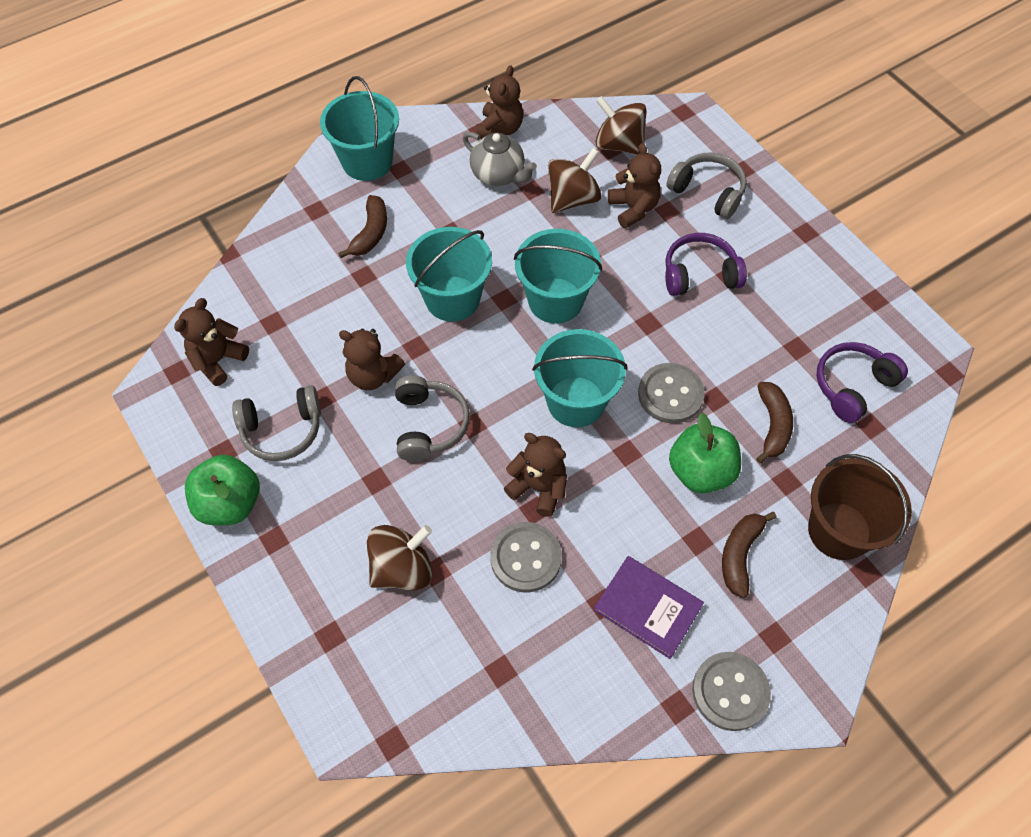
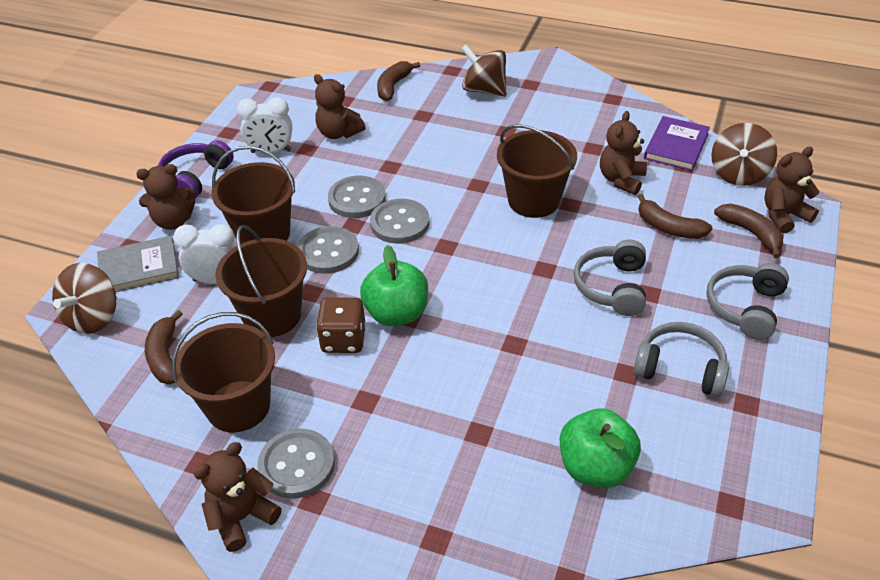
brown banana: [338,195,387,258] [722,512,777,598] [756,382,793,463] = 3 -> [145,310,183,384] [377,61,420,101] [638,194,712,239] [714,204,783,258] = 4
brown bucket: [808,454,912,560] = 1 -> [172,312,275,432] [211,146,295,244] [215,225,307,337] [497,124,577,218] = 4
brown dice: none = 0 -> [316,297,366,353] = 1
grey book: none = 0 -> [97,236,179,292] = 1
grey button: [490,522,562,593] [638,363,705,424] [692,652,771,731] = 3 -> [258,429,335,499] [297,226,359,274] [328,176,386,218] [370,199,430,244] = 4
grey teapot: [463,132,537,186] = 1 -> none = 0
purple headphones: [665,233,747,296] [817,342,908,423] = 2 -> [158,140,234,199] = 1
turquoise bucket: [320,76,399,181] [406,227,492,322] [514,229,602,324] [532,329,627,427] = 4 -> none = 0
white clock: none = 0 -> [173,224,237,284] [237,97,292,153] = 2

